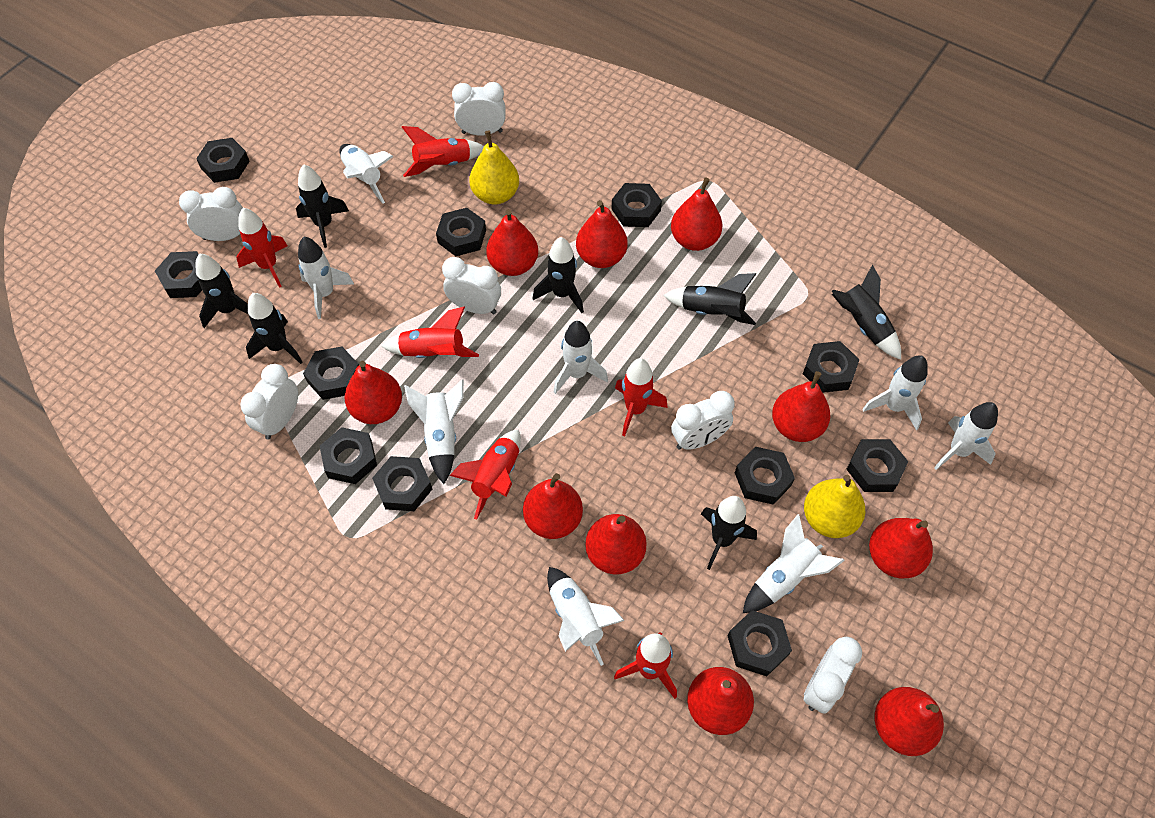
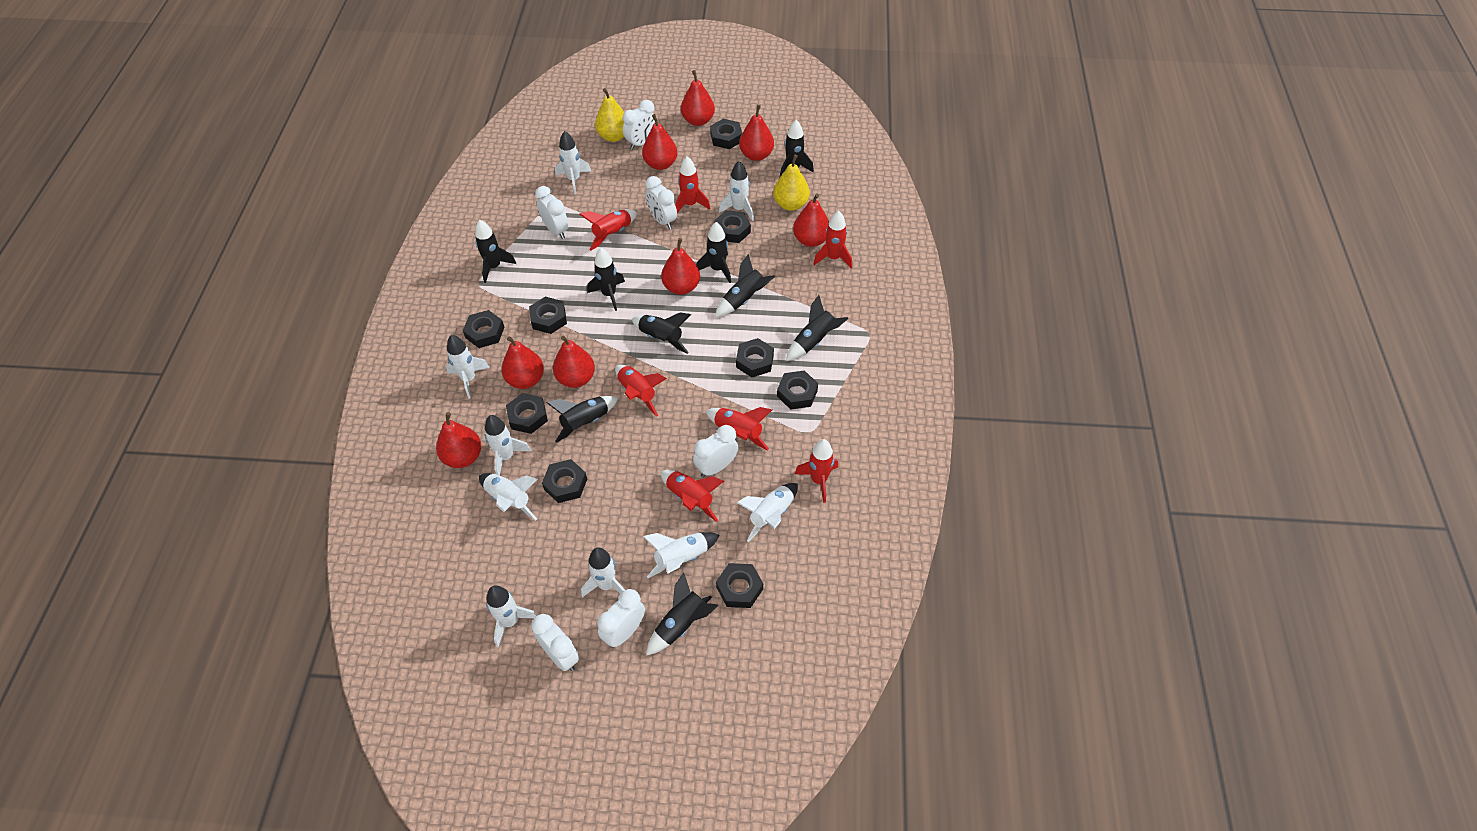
black nut: [155,251,202,298] [196,138,250,183] [303,347,359,400] [320,427,377,484] [372,456,432,511] [436,208,486,256] [611,183,662,227] [728,610,792,676] [735,447,795,505] [803,341,860,393] [846,439,908,492] = 11 -> [463,310,504,348] [506,393,548,434] [529,297,567,334] [542,459,587,503] [710,119,742,149] [714,210,751,243] [716,563,763,608] [736,338,774,377] [777,370,818,410] = 9
black rocket: [195,253,248,328] [246,293,302,364] [296,164,349,248] [532,237,584,313] [663,273,756,325] [701,496,757,570] [832,264,901,360] = 7 -> [475,220,516,283] [546,396,618,443] [587,248,625,311] [632,312,691,354] [646,573,718,655] [697,222,731,283] [715,254,775,317] [780,120,814,177] [786,295,849,361] = 9
red pear: [345,361,402,424] [486,209,538,276] [523,473,583,539] [576,200,628,268] [585,514,647,574] [671,177,723,251] [687,667,754,735] [772,371,830,442] [869,518,933,578] [875,687,944,756] = 10 -> [436,412,481,468] [501,336,544,389] [553,336,595,388] [642,114,678,170] [661,238,700,295] [681,70,715,126] [739,105,774,161] [793,193,829,247] = 8
red rocket: [236,208,287,288] [382,307,479,358] [402,126,484,177] [449,430,521,520] [614,632,677,699] [615,358,668,436] = 6 -> [579,210,637,251] [615,364,667,417] [660,470,724,522] [675,156,710,213] [705,407,772,450] [795,439,838,503] [814,210,852,268] = 7
white rocket: [298,237,354,319] [340,144,394,203] [404,379,464,484] [547,567,625,666] [554,321,608,394] [743,514,845,613] [862,355,928,430] [934,402,998,470] = 8 -> [446,335,490,399] [479,473,538,520] [485,415,531,475] [487,585,538,647] [555,131,591,194] [581,547,625,597] [643,532,720,578] [719,161,754,221] [736,483,798,542] = 9

